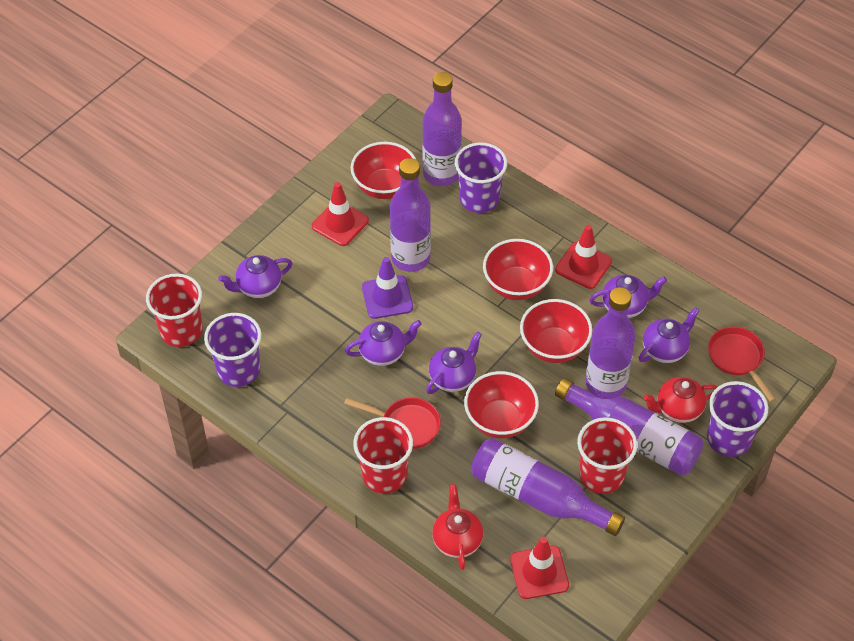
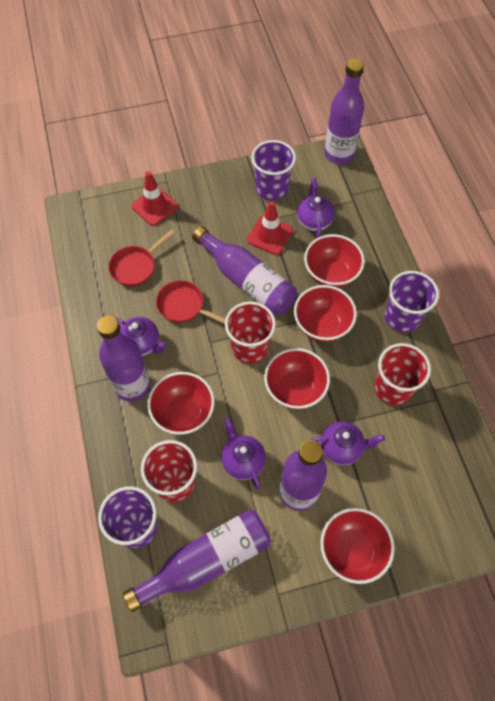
purple teapot: [218,255,293,298] [345,320,422,366] [426,332,482,394] [589,275,667,318] [639,307,700,363] = 5 -> [115,317,167,356] [221,418,266,489] [297,178,334,238] [309,421,385,465] = 4
purple traffic cone: [362,257,413,319] = 1 -> none = 0
red bowl: [351,142,416,199] [464,371,539,438] [483,239,553,300] [520,299,592,363] = 4 -> [147,372,215,435] [264,348,330,409] [294,285,357,342] [304,234,365,288] [320,508,394,584] = 5
red teapot: [432,484,483,570] [643,377,717,423] = 2 -> none = 0
red traffic cone: [312,182,369,246] [510,537,569,599] [555,225,612,289] = 3 -> [131,171,178,226] [247,201,293,255] = 2

